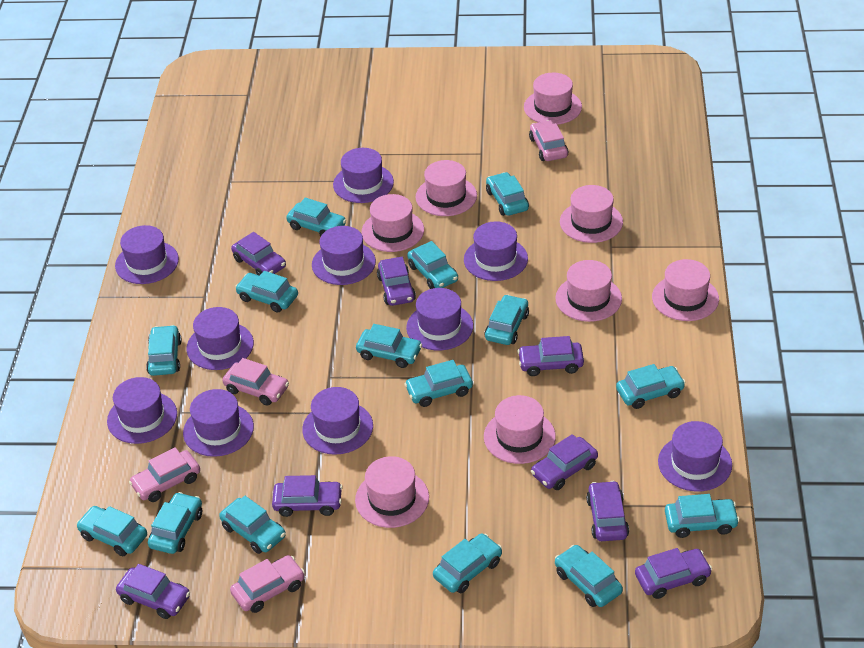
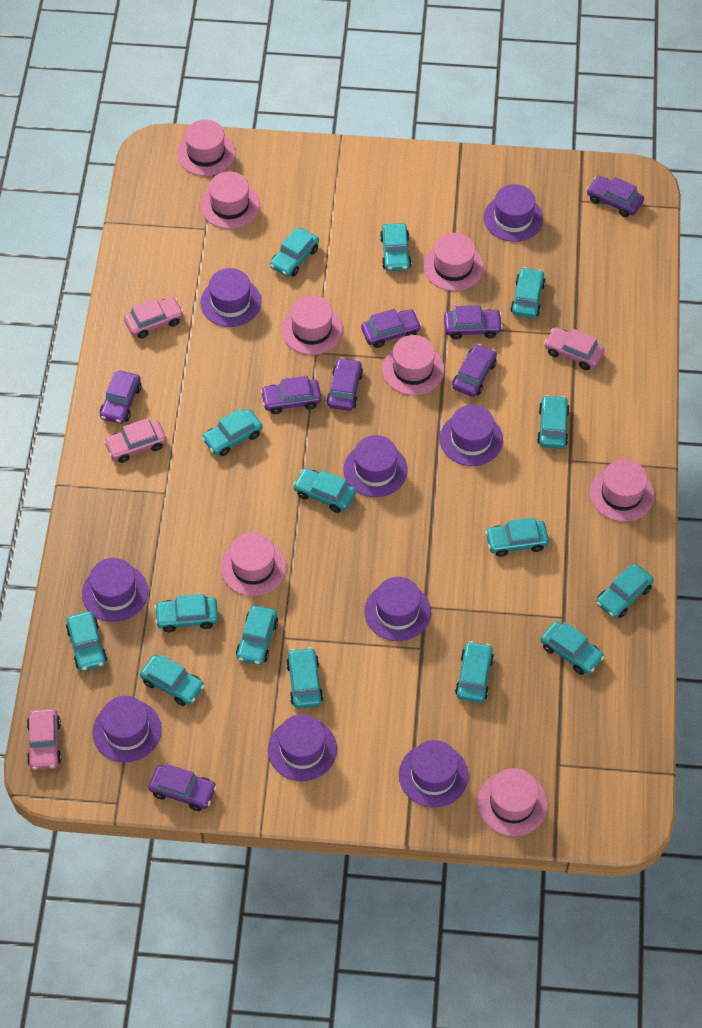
purple hat: [107,377,177,444] [115,225,179,284] [183,389,254,457] [186,307,254,370] [302,387,373,455] [312,226,376,285] [333,148,394,203] [406,288,473,350] [464,221,528,281] [658,421,732,492] = 10 -> [82,558,148,622] [93,696,161,762] [200,268,261,327] [268,714,337,781] [343,435,408,497] [364,577,431,641] [399,740,468,808] [440,405,503,466] [484,184,543,242] = 9

